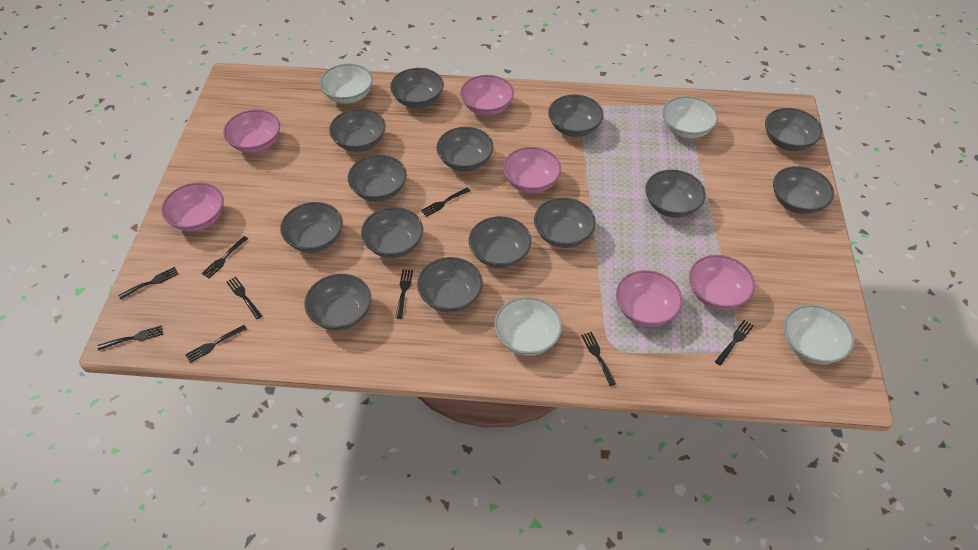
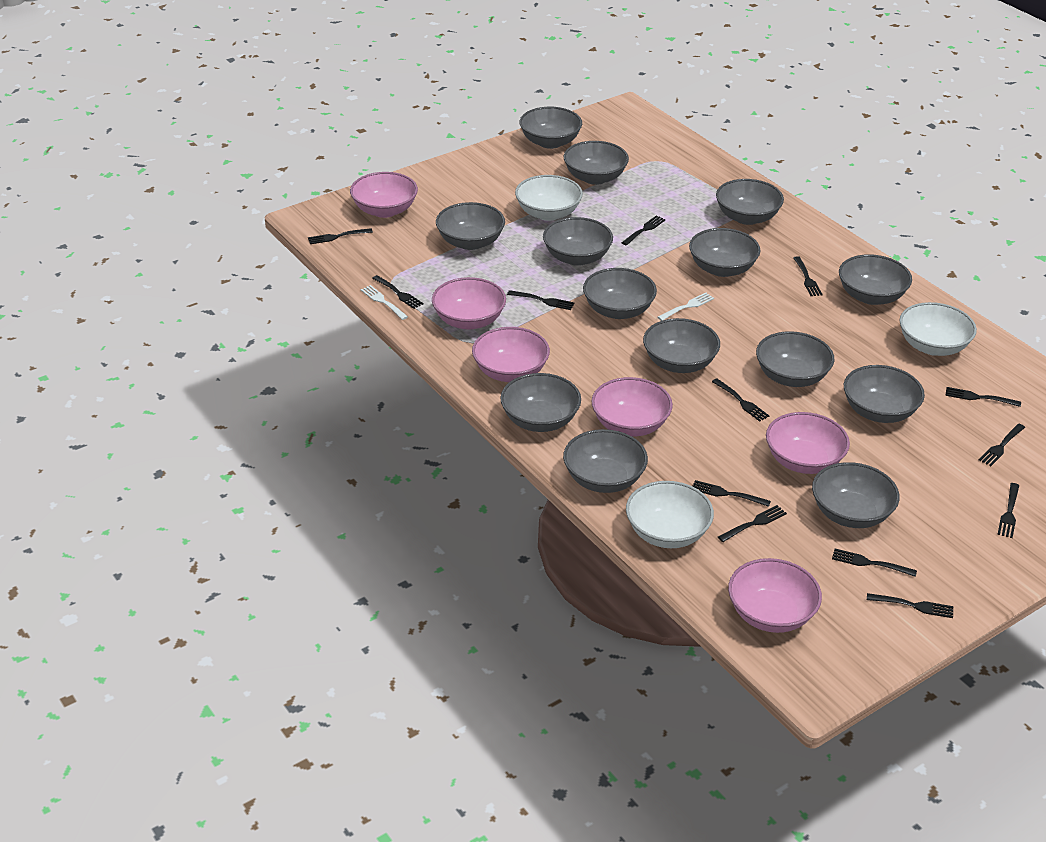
black fork: [97,325,163,351] [118,267,179,300] [185,325,247,363] [201,236,248,279] [226,276,262,319] [395,269,413,319] [421,188,470,217] [581,332,616,386] [715,320,754,366] = 9 -> [308,228,373,244] [372,275,423,309] [507,290,574,310] [621,215,666,246] [692,480,771,507] [712,379,769,422] [718,505,787,542] [793,256,823,296] [832,549,917,577] [867,593,953,618] [945,387,1021,407] [979,424,1025,466] [997,483,1019,538] = 13
white bowl: [319,64,373,104] [494,297,562,356] [662,96,718,139] [784,305,855,364] = 4 -> [515,175,583,221] [626,481,714,548] [899,302,977,356] = 3
white fork: none = 0 -> [361,285,408,320] [657,293,714,321] = 2

